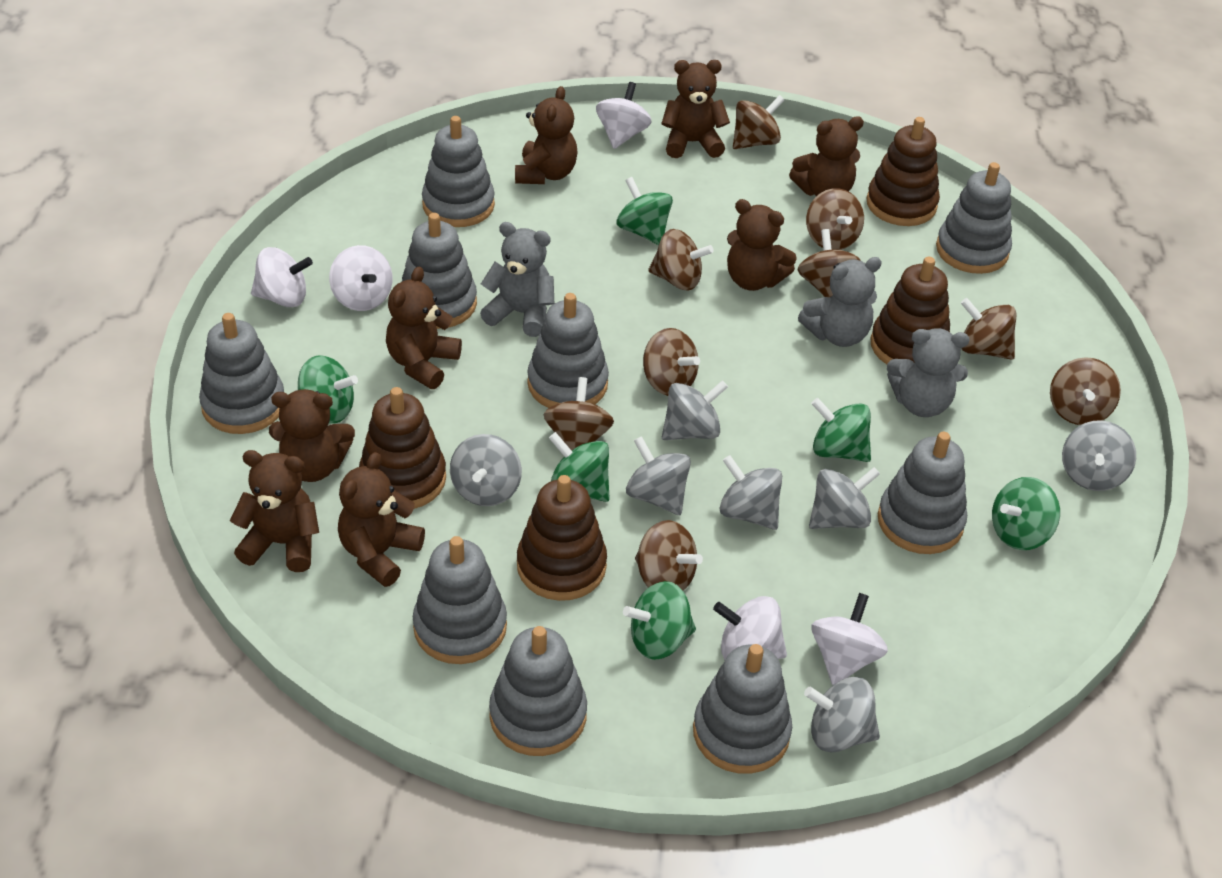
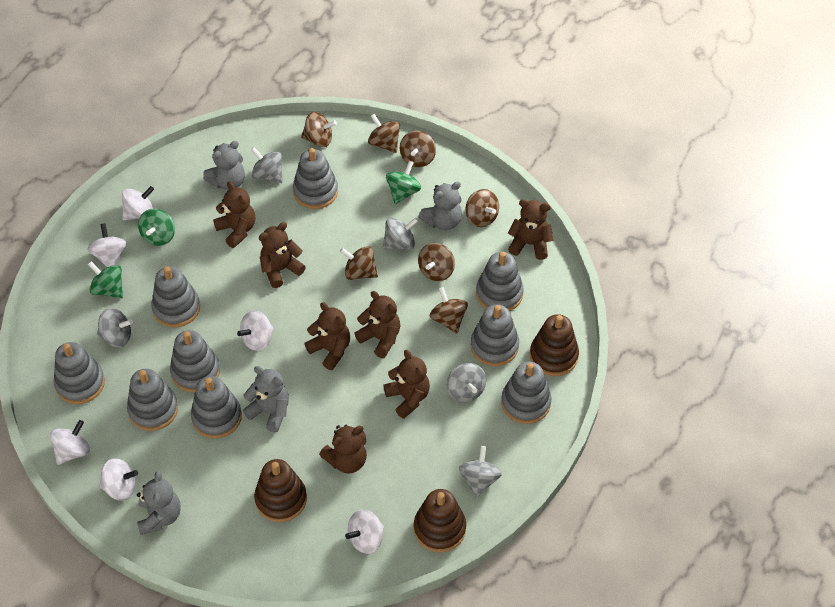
brown spinning top: [544,377,614,451] [635,520,703,590] [643,328,700,396] [648,229,714,291] [733,95,784,149] [797,229,861,298] [806,188,864,250] [961,298,1017,360] [1050,357,1121,425] = 9 -> [301,112,337,147] [340,246,378,280] [368,114,400,153] [400,131,436,167] [418,243,455,281] [430,287,468,334] [466,189,499,227] = 7
brown stacking toy: [359,387,446,509] [517,475,607,601] [867,117,940,226] [871,257,950,364] = 4 -> [254,459,307,522] [414,489,466,552] [530,314,579,376] = 3
brown teddy bear: [230,450,319,572] [269,389,355,482] [338,452,425,587] [386,267,462,389] [515,86,578,184] [661,60,730,158] [727,199,797,291] [789,116,864,196] = 8 -> [213,181,255,248] [259,222,306,288] [304,302,350,370] [319,425,367,474] [354,291,400,358] [383,350,430,419] [508,199,553,260] = 7
green spinning top: [298,355,358,424] [549,432,610,502] [617,177,673,245] [623,581,696,660] [811,398,871,462] [992,477,1060,550] = 6 -> [88,261,123,298] [138,208,175,246] [386,160,421,204] = 3
grey spinning top: [450,434,522,506] [626,436,691,515] [662,380,728,440] [720,455,782,530] [804,677,880,752] [809,467,880,529] [1062,420,1136,491] = 7 -> [97,308,133,347] [251,147,283,183] [383,218,418,250] [447,363,486,402] [459,446,502,498] = 5
grey teddy bear: [480,222,554,337] [798,257,882,347] [887,328,969,417] = 3 -> [137,471,181,535] [203,141,245,190] [243,366,289,432] [418,181,462,230] = 4
white spinning top: [251,247,313,307] [329,245,393,311] [596,82,652,149] [713,596,787,660] [811,593,888,685] = 5 -> [50,420,90,465] [87,223,127,267] [99,458,138,501] [122,186,154,220] [237,311,273,351] [345,509,384,554] = 6

